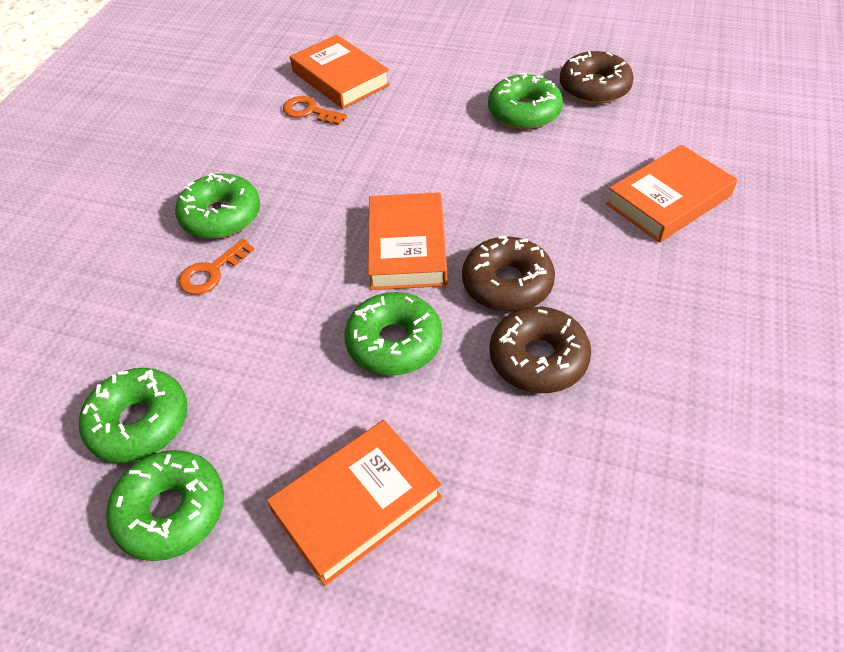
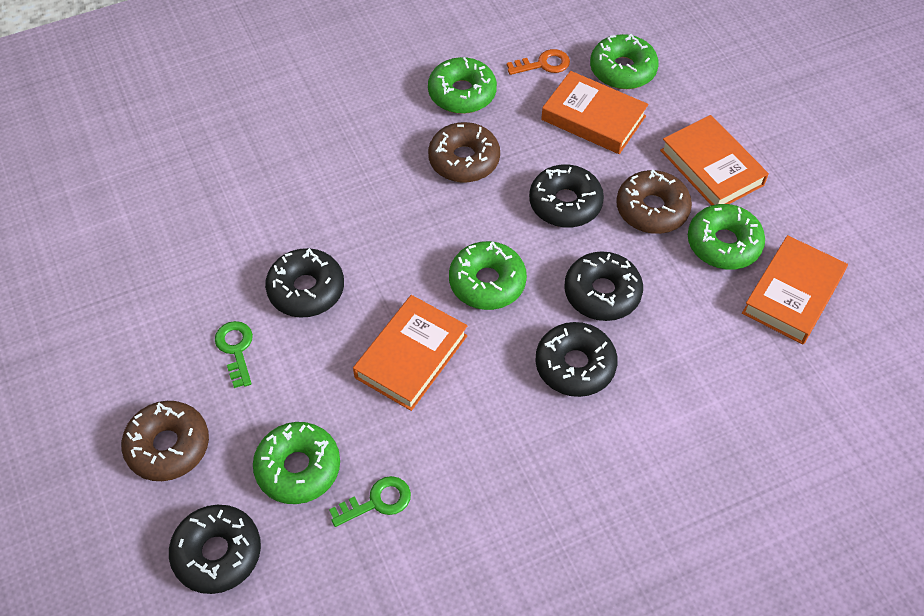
black donut: none = 0 -> [169,505,261,594] [265,248,344,318] [529,165,604,227] [535,322,618,397] [564,251,643,321] = 5
green key: none = 0 -> [215,321,253,388] [329,476,411,527] = 2
orange key: [178,239,254,295] [283,96,347,125] = 2 -> [507,49,570,75] = 1

